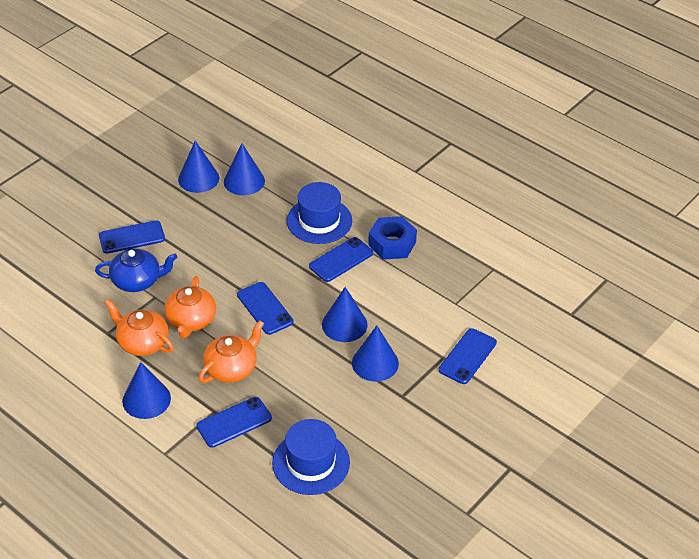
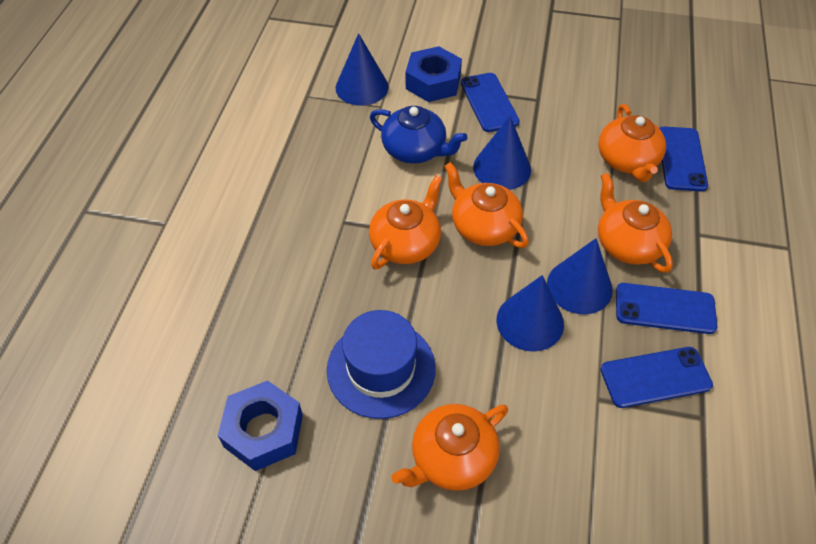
blue cone: [122,362,171,419] [178,141,219,193] [224,144,265,195] [322,287,368,342] [352,325,399,382] = 5 -> [336,33,389,106] [473,116,531,190] [497,275,564,352] [547,238,613,314] = 4
blue hat: [272,419,350,495] [287,182,352,244] = 2 -> [327,310,436,419] = 1
blue nut: [368,216,417,260] = 1 -> [218,380,303,471] [406,46,462,102] = 2
blue phone: [99,220,165,254] [196,397,272,448] [237,282,294,335] [309,237,373,282] [439,328,497,384] = 5 -> [461,73,520,132] [601,347,713,408] [616,283,717,334] [659,127,708,192] = 4
orange teapot: [105,299,174,356] [164,276,216,338] [198,320,264,383] = 3 -> [369,175,443,270] [391,404,508,491] [444,162,529,248] [598,104,666,182] [598,173,673,273] = 5

